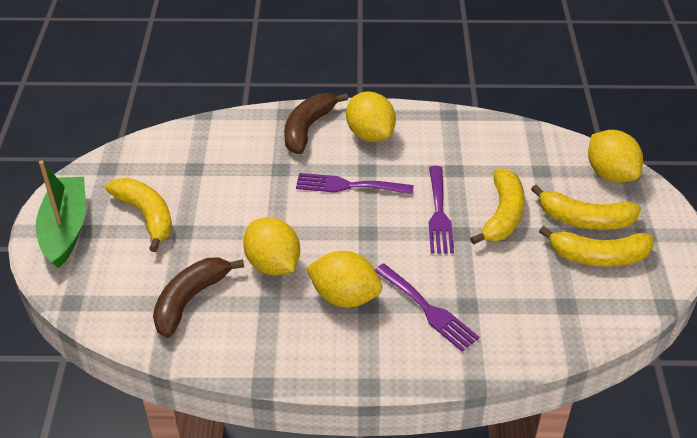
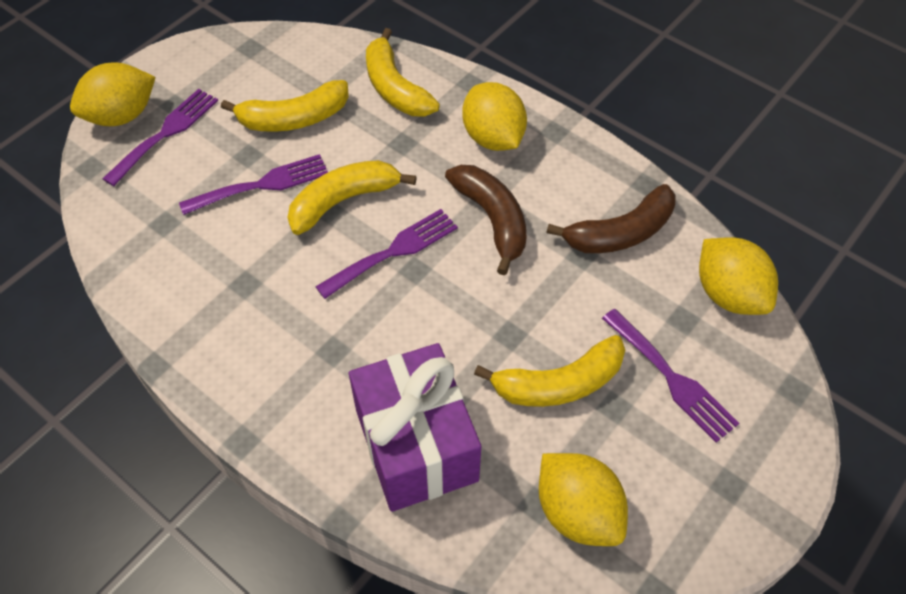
green boat: [36,160,86,268] = 1 -> none = 0
purple fork: [296,173,414,195] [375,263,479,351] [429,166,454,254] = 3 -> [102,89,218,186] [179,154,328,215] [315,209,458,299] [602,309,739,443] = 4
purple gift: none = 0 -> [349,343,481,512] = 1

